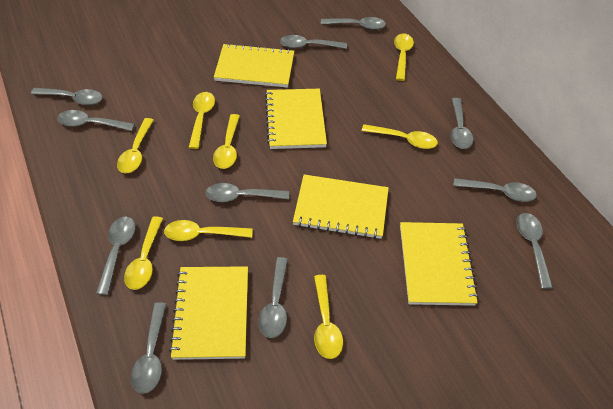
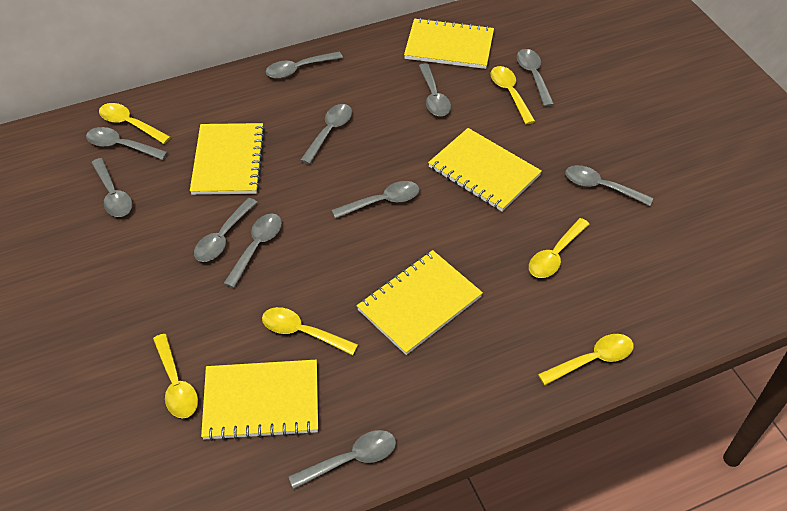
yellow spoon: [117,118,154,173] [124,216,163,290] [164,220,253,241] [189,92,215,149] [213,114,240,169] [314,275,343,359] [362,124,438,149] [394,34,414,81] = 8 -> [99,103,171,144] [153,334,198,418] [262,307,358,355] [490,66,535,124] [529,218,590,278] [538,334,634,385] = 6

